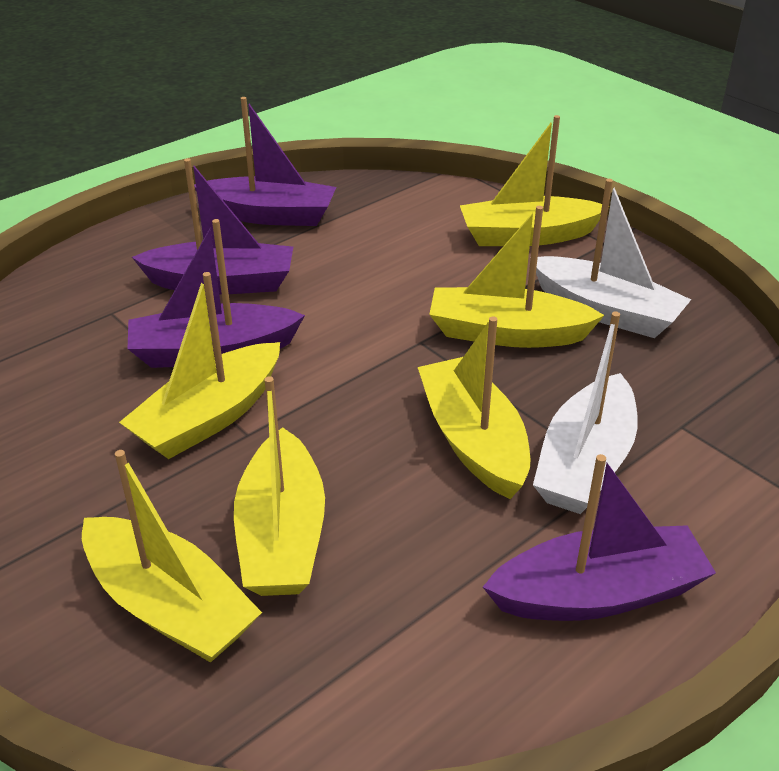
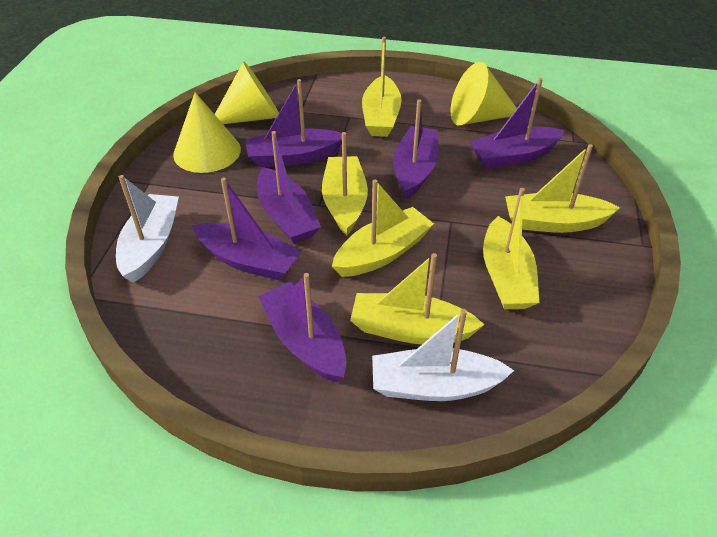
purple boat: [128,219,305,368] [132,158,293,295] [194,97,336,226] [483,454,716,621] = 4 -> [192,178,302,281] [245,79,342,167] [257,131,321,244] [258,273,346,382] [393,99,438,199] [470,78,565,169] = 6
yellow cone: none = 0 -> [173,92,241,173] [215,61,279,124] [450,62,517,125] = 3

